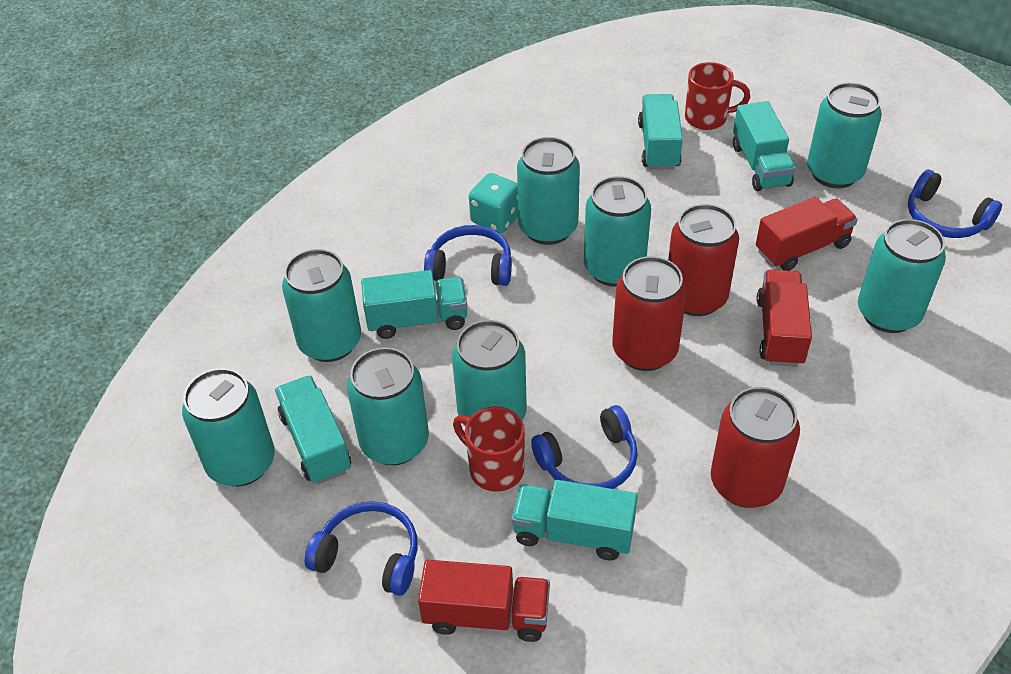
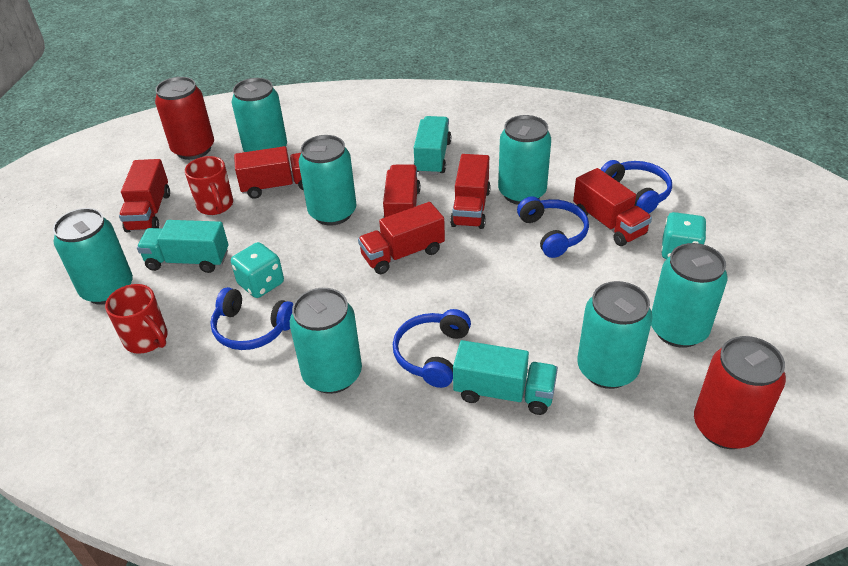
red can: [612,256,687,371] [668,204,739,316] [711,387,800,508] = 3 -> [155,77,214,160] [694,336,786,449] = 2
red truck: [418,560,550,642] [756,197,858,271] [757,270,812,367] = 3 -> [119,159,170,232] [234,146,303,199] [358,202,445,274] [383,164,421,218] [450,154,491,229] [573,168,652,246] = 6
turquoise can: [182,368,275,486] [282,249,361,362] [347,347,429,465] [452,320,527,427] [517,137,580,245] [584,176,651,287] [807,82,882,188] [858,219,946,333] = 8 -> [53,208,133,305] [232,78,287,152] [290,288,362,394] [299,135,356,226] [498,115,551,205] [577,281,653,389] [651,243,728,348] = 7
turquoise dice: [469,173,518,233] = 1 -> [231,242,284,298] [661,212,706,259] = 2
turquoise truck: [275,375,351,484] [361,270,468,339] [511,480,638,561] [638,94,683,170] [733,101,796,191] = 5 -> [137,220,228,273] [414,116,451,175] [453,340,558,415] = 3

